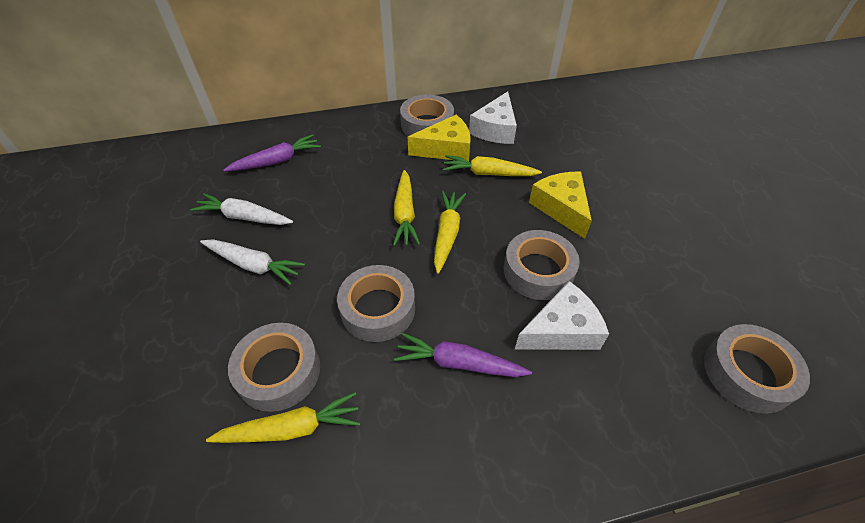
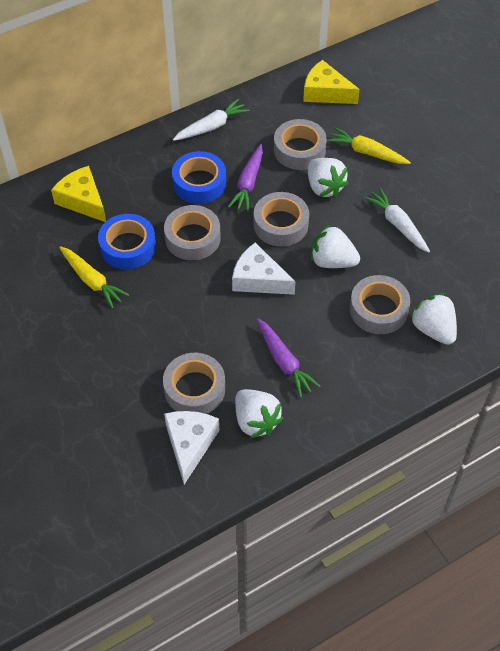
blue tape: none = 0 -> [98,214,156,269] [172,151,226,204] = 2
white strawberry: none = 0 -> [235,389,283,438] [308,158,348,198] [311,225,360,268] [410,293,457,345] = 4
yellow carrot: [206,392,361,443] [393,170,420,246] [434,191,466,274] [443,155,542,176] = 4 -> [59,246,129,308] [327,127,411,164] = 2

